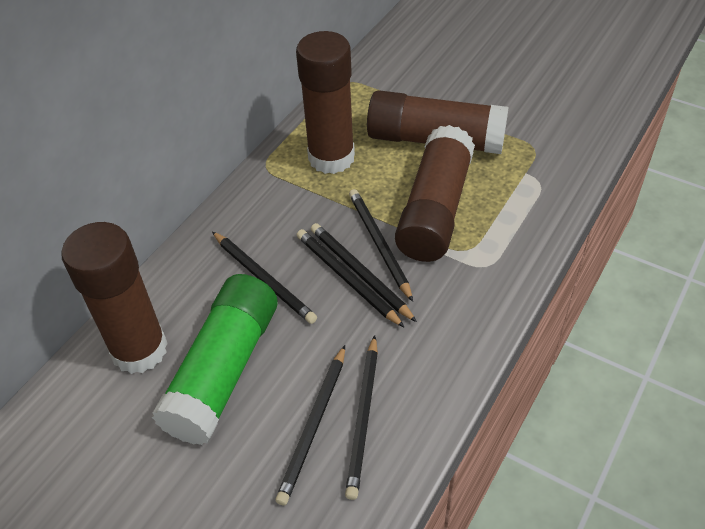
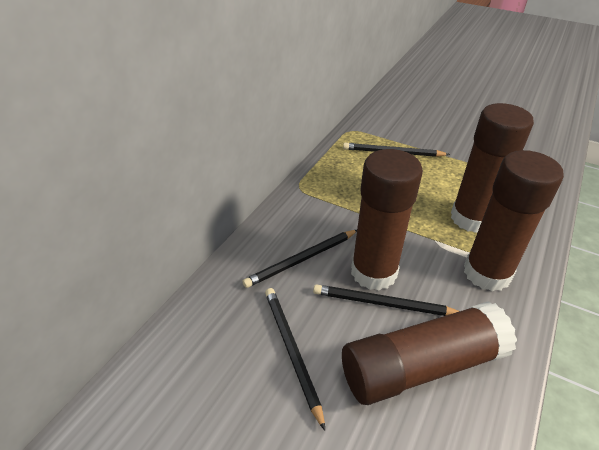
black pencil: [212,232,317,324] [275,345,345,505] [297,229,405,328] [311,223,417,322] [345,335,378,500] [349,189,413,302] = 6 -> [243,230,357,288] [265,288,325,431] [313,284,459,316] [343,143,450,157] = 4
green glue stick: [152,274,278,445] = 1 -> none = 0

